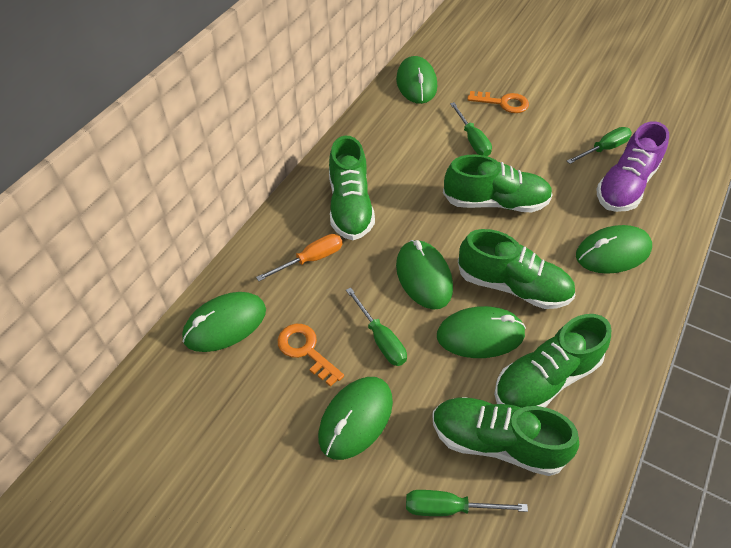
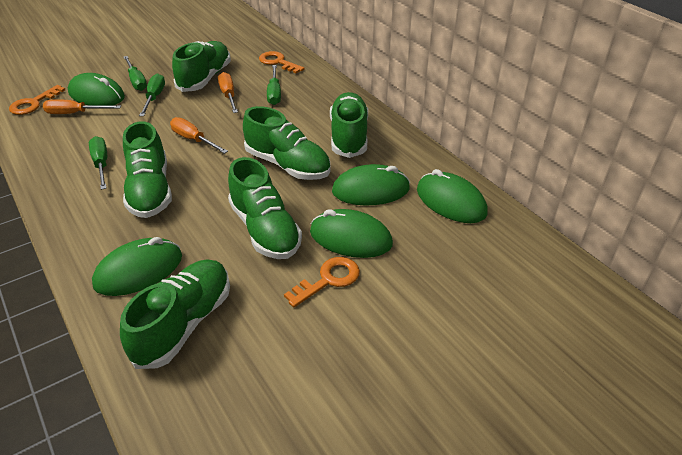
green mouse: [182,292,266,352] [318,377,393,460] [396,56,437,104] [396,240,453,310] [437,306,526,358] [576,225,652,274] = 6 -> [68,73,125,105] [92,237,182,296] [310,209,393,258] [332,164,410,206] [417,169,488,223] = 5
green shoe: [329,135,375,240] [432,397,579,476] [443,155,553,212] [458,229,576,309] [494,314,611,408] = 5 -> [120,259,230,369] [123,121,172,218] [172,41,231,92] [228,157,302,259] [243,106,331,180] [330,92,368,158] = 6
orange key: [278,324,344,387] [467,91,529,113] = 2 -> [9,85,65,115] [259,51,304,73] [284,257,360,307] = 3
orange screwdriver: [256,234,342,281] = 1 -> [43,99,121,114] [170,117,228,154] [218,72,238,113] = 3
purple shoe: [596,121,669,212] = 1 -> none = 0

